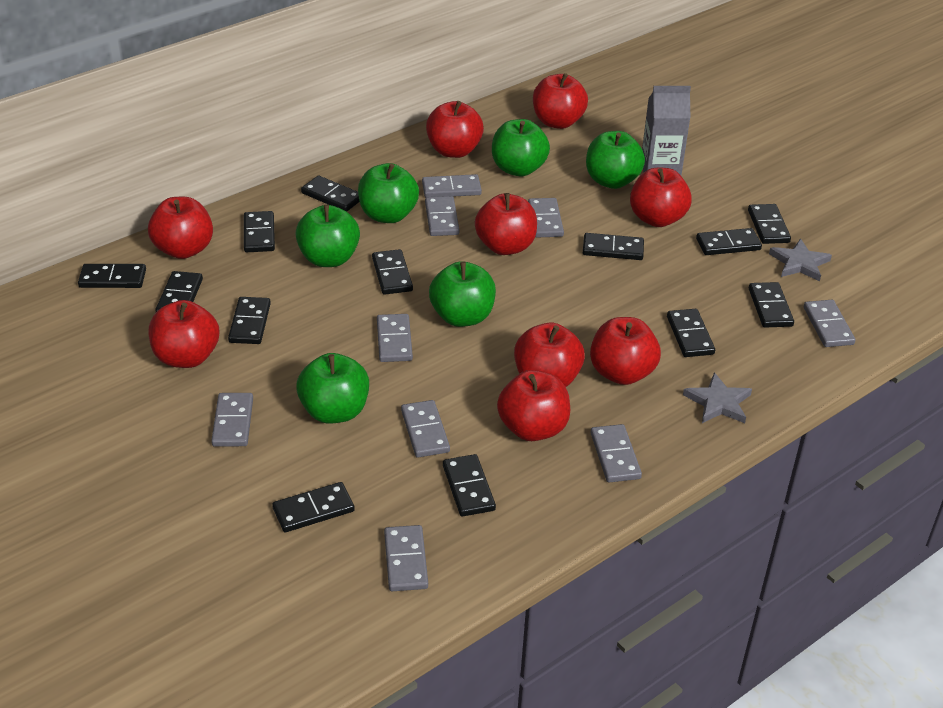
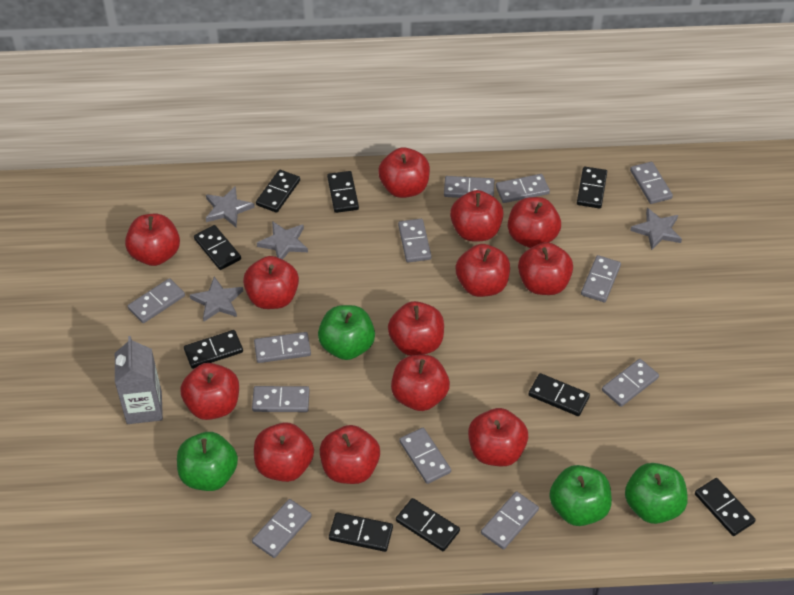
black domino: [78,264,146,288] [155,271,203,312] [228,297,271,344] [244,211,275,252] [272,482,355,532] [301,175,360,212] [372,249,413,295] [443,454,496,517] [583,233,644,260] [667,309,715,357] [696,228,762,255] [748,204,791,244] [749,282,794,328] = 13 -> [184,330,243,369] [194,225,241,270] [256,170,300,213] [327,171,359,213] [329,512,393,552] [396,498,460,551] [528,373,590,416] [577,167,607,208] [695,478,756,536] = 9
green apple: [295,204,360,267] [296,353,369,424] [358,163,419,223] [429,261,496,327] [492,119,550,176] [586,131,645,189] = 6 -> [177,432,238,491] [318,305,375,360] [549,465,612,526] [625,463,688,524] = 4
grey domino: [211,393,253,447] [377,314,413,362] [384,525,428,591] [401,400,450,457] [422,174,482,198] [425,196,459,236] [528,198,564,237] [590,424,642,482] [804,300,855,347] = 9 -> [128,278,185,323] [252,386,310,412] [252,499,312,558] [254,332,311,363] [398,219,431,262] [399,428,451,484] [444,176,494,198] [481,491,539,549] [496,174,550,203] [581,255,621,302] [602,359,659,407] [630,162,673,204] = 12
grey star: [683,372,752,423] [769,239,832,282] = 2 -> [190,276,243,321] [206,186,255,227] [257,221,308,260] [630,208,682,250] = 4
red apple: [148,197,213,259] [148,300,219,368] [426,101,484,158] [475,193,537,255] [497,370,570,441] [514,323,585,387] [533,73,588,129] [590,317,661,385] [630,168,692,227] = 9 -> [125,214,180,266] [180,363,239,420] [243,256,299,309] [254,423,314,482] [320,425,380,484] [378,147,430,198] [388,301,444,356] [391,355,450,411] [450,190,504,241] [455,244,510,297] [468,408,528,466] [508,197,561,248] [518,242,573,295] = 13

